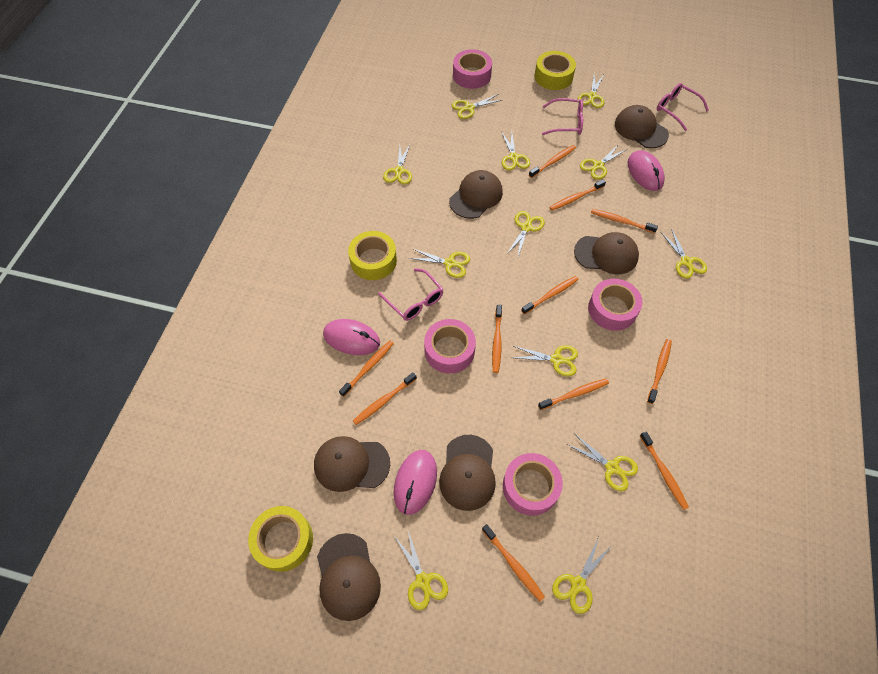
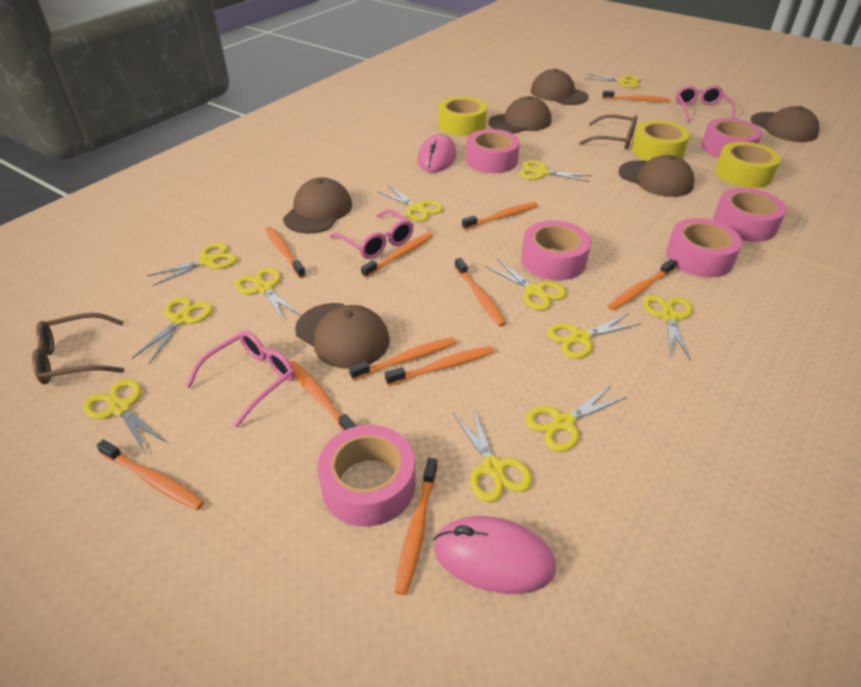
brown glasses: none = 0 -> [32,313,124,385] [580,114,637,149] = 2
pink mouse: [323,319,380,355] [394,450,437,515] [628,150,665,191] = 3 -> [417,134,457,172] [434,516,556,594] = 2
pink tape: [424,319,476,374] [453,49,492,89] [503,453,563,516] [588,279,642,331] = 4 -> [317,425,415,527] [466,129,520,173] [521,221,591,280] [666,218,742,278] [701,118,762,158] [713,188,786,242] = 6

